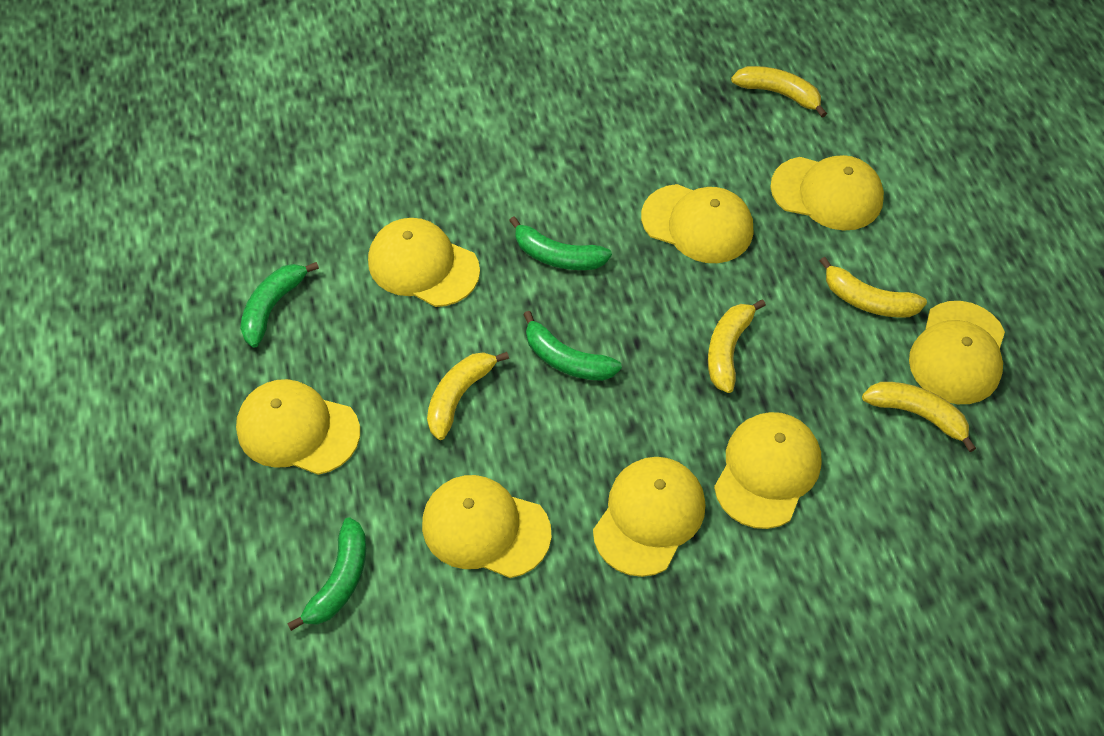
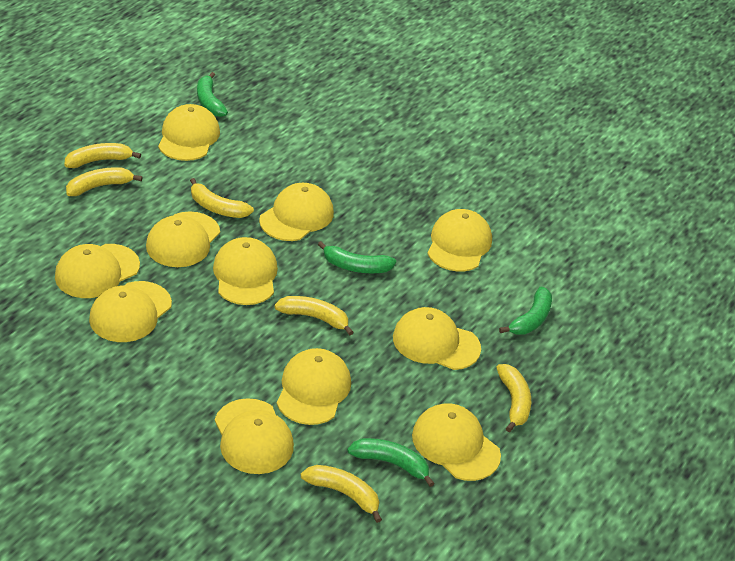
yellow banana: [427,352,509,440] [708,299,766,393] [731,66,827,118] [819,257,927,318] [862,382,976,452] = 5 -> [64,143,141,168] [66,167,143,196] [190,178,254,218] [274,296,354,336] [301,465,382,523] [496,364,531,432] = 6
yellow cap: [236,379,360,475] [368,218,480,307] [422,475,551,578] [593,457,705,577] [641,184,753,263] [714,412,822,529] [770,155,884,231] [909,301,1005,404] = 8 -> [55,244,140,298] [89,281,172,342] [146,211,220,267] [158,104,220,161] [213,237,278,305] [215,398,294,474] [259,183,334,241] [277,348,351,425] [393,307,481,370] [412,403,501,481] [427,209,492,272] = 11

